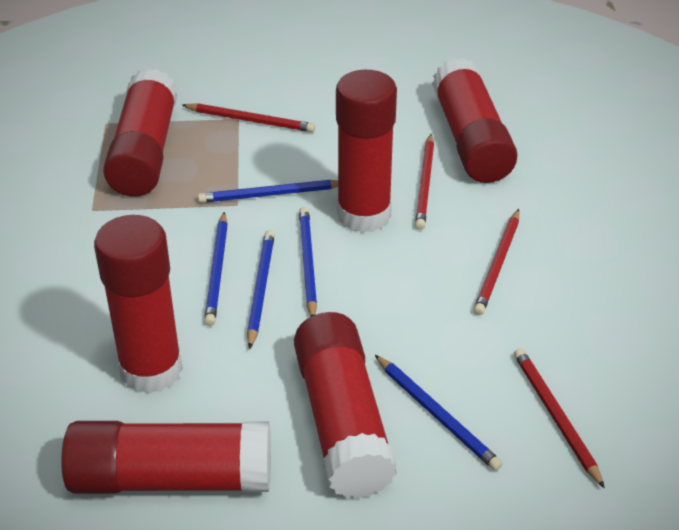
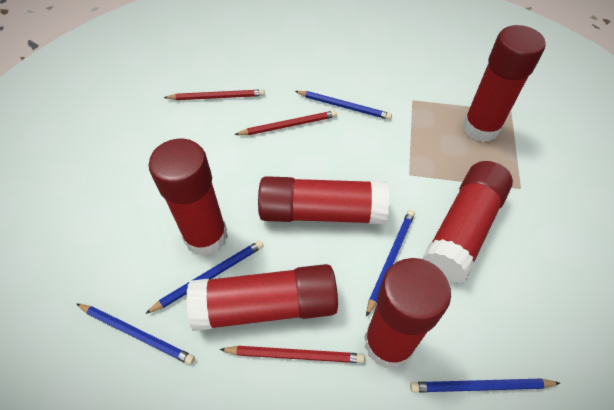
red pencil: [182,103,315,132] [415,134,434,230] [474,209,519,315] [514,348,605,489] = 4 -> [164,90,265,100] [219,346,364,363] [234,110,337,135] = 3

